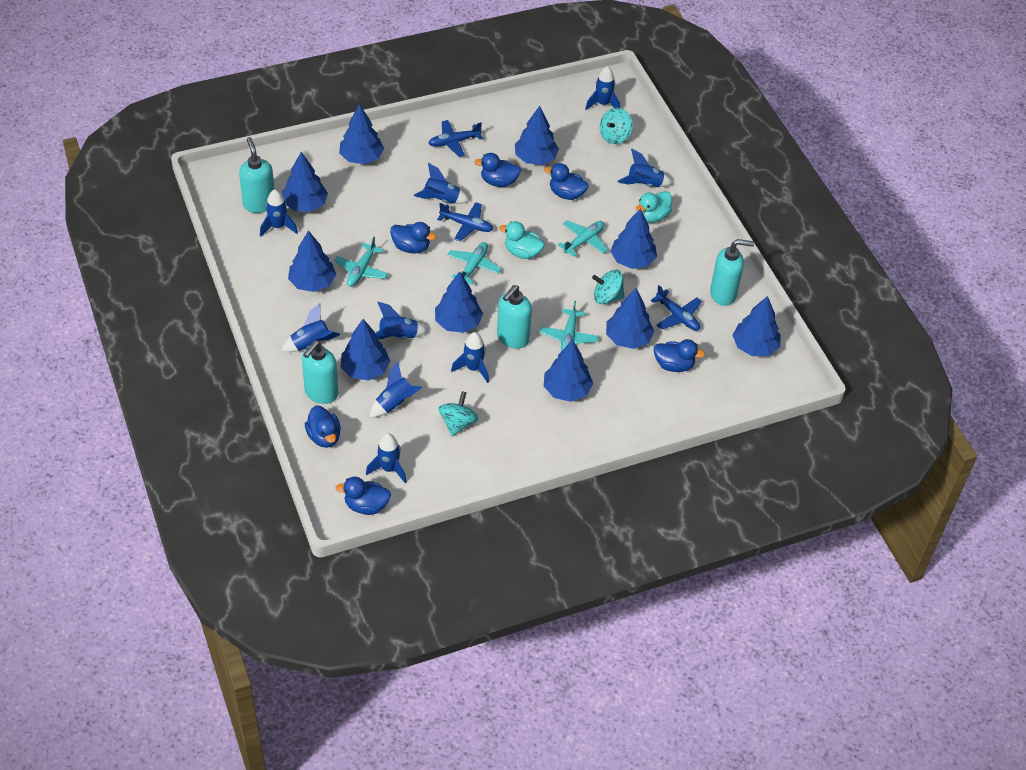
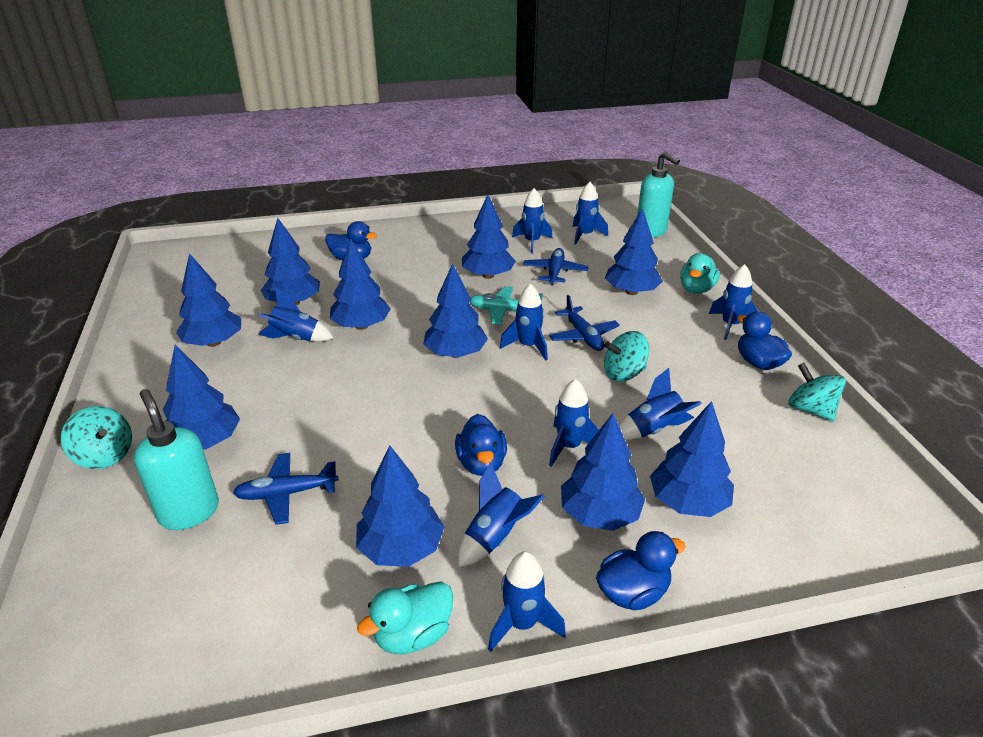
blue duck: [305,406,341,448] [335,477,391,515] [390,222,436,254] [474,153,521,187] [544,163,588,200] [654,339,705,372] = 6 -> [325,221,377,261] [455,414,507,476] [596,531,686,610] [737,311,792,370] = 4
turquoise plane: [334,237,388,287] [447,242,501,285] [540,301,599,351] [558,220,608,257] = 4 -> [470,286,543,325] = 1
turquoise soap dispenser: [239,137,274,213] [302,340,339,404] [497,285,532,349] [710,239,754,306] = 4 -> [134,389,219,530] [637,152,680,237] = 2

